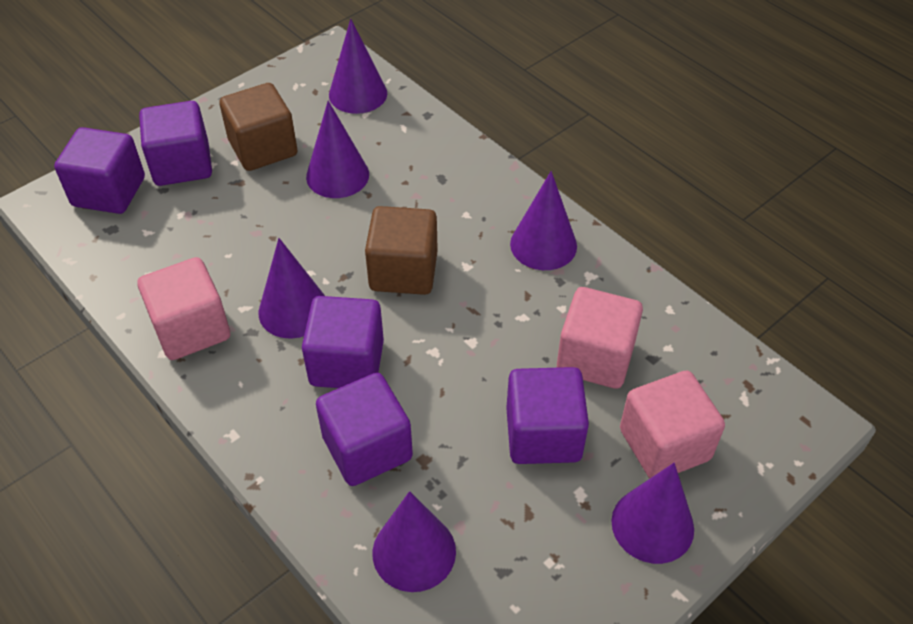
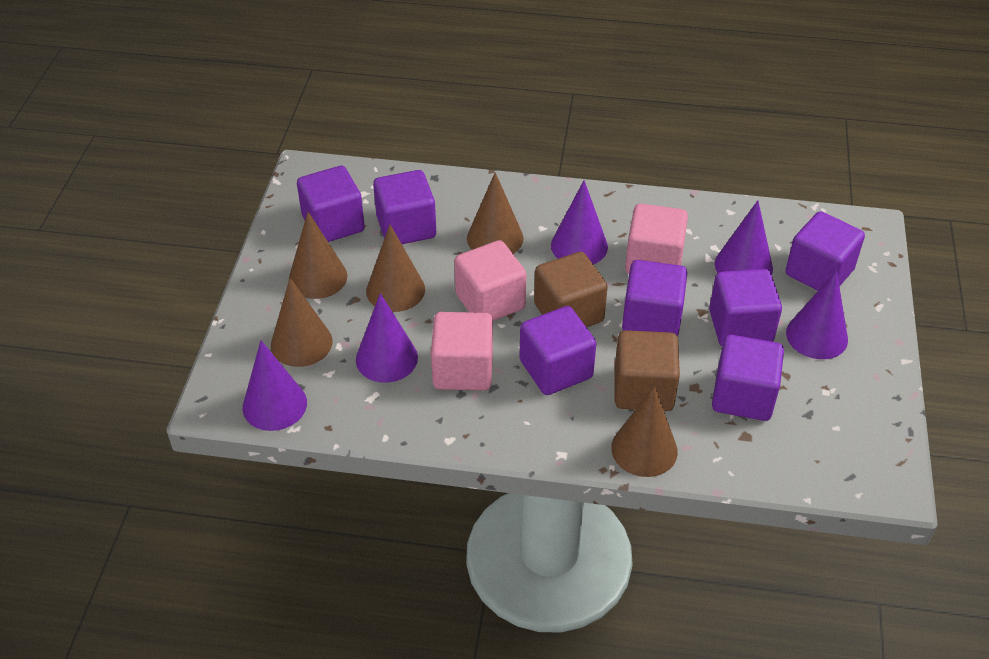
brown cone: none = 0 -> [271,278,333,367] [289,212,347,299] [366,225,425,312] [467,172,523,254] [611,385,678,477] = 5
purple cone: [259,238,325,339] [306,101,369,198] [329,19,387,114] [372,491,456,592] [510,171,577,270] [611,463,694,564] = 6 -> [243,341,307,431] [356,293,418,383] [551,180,608,264] [715,200,773,274] [786,270,848,359] = 5
purple cube: [54,127,145,214] [139,101,212,186] [302,296,384,388] [316,373,413,486] [506,367,589,464] = 5 -> [297,166,365,242] [373,170,436,244] [519,306,596,395] [622,260,687,336] [709,269,782,346] [712,335,784,421] [785,211,865,291] = 7

